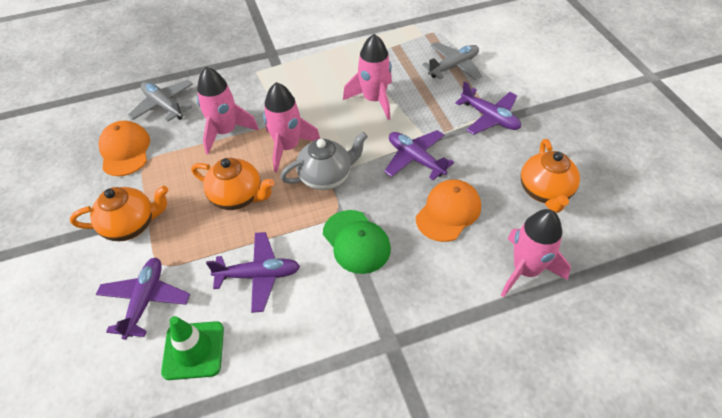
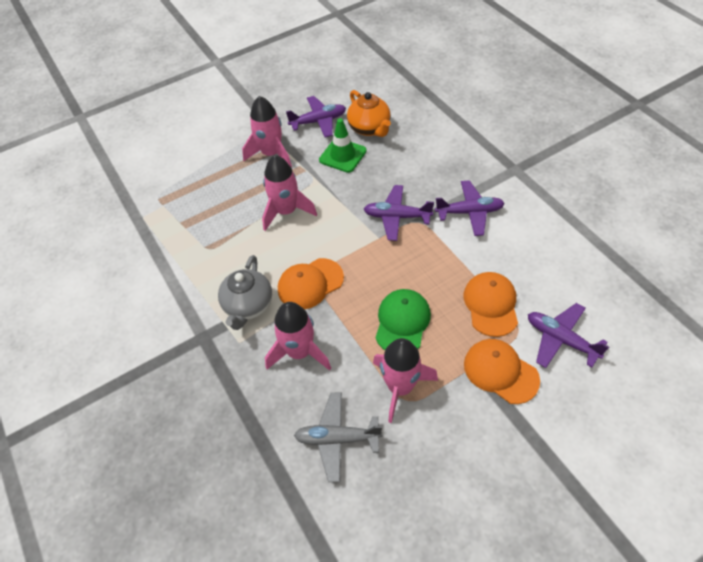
grey plane: [127,80,193,122] [422,42,482,80] = 2 -> [294,393,382,482] = 1
orange cap: [98,121,150,176] [416,179,481,242] = 2 -> [278,258,344,309] [464,272,518,337] [464,339,540,404] = 3
orange teapot: [70,186,168,241] [191,158,274,210] [521,139,580,213] = 3 -> [347,90,391,137] = 1

